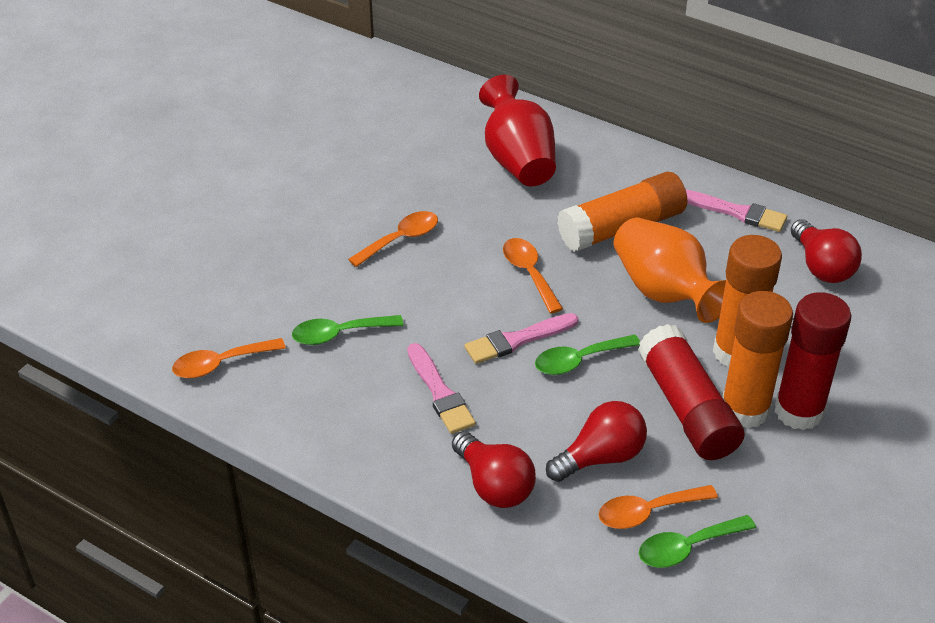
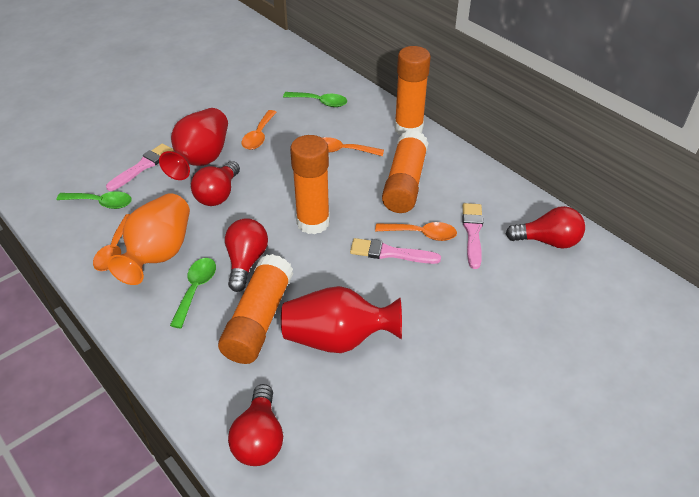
orange glue stick: [557,172,687,252] [713,235,782,368] [722,291,793,429] = 3 -> [218,254,293,364] [290,135,330,234] [382,130,428,213] [394,46,431,135] = 4
red glue stick: [638,324,745,460] [775,292,851,430] = 2 -> none = 0
red light bulb: [452,431,536,508] [546,401,647,482] [791,219,862,283] = 3 -> [191,161,240,206] [225,218,268,292] [228,384,283,466] [506,206,585,249] = 4
red vase: [479,75,556,186] = 1 -> [159,108,228,180] [281,286,402,353] = 2

